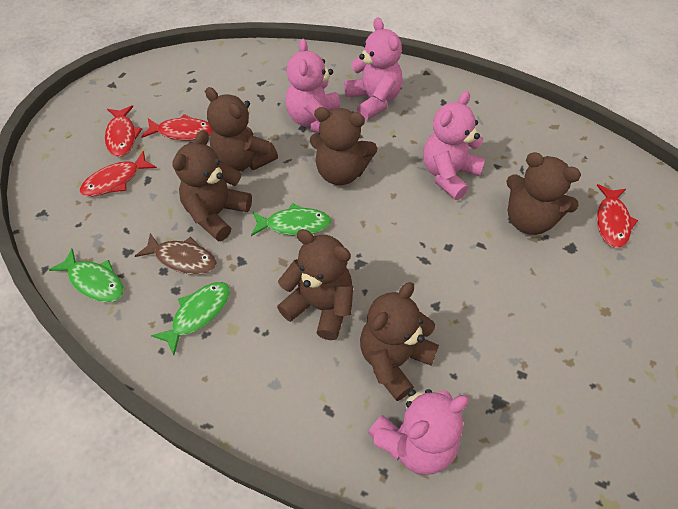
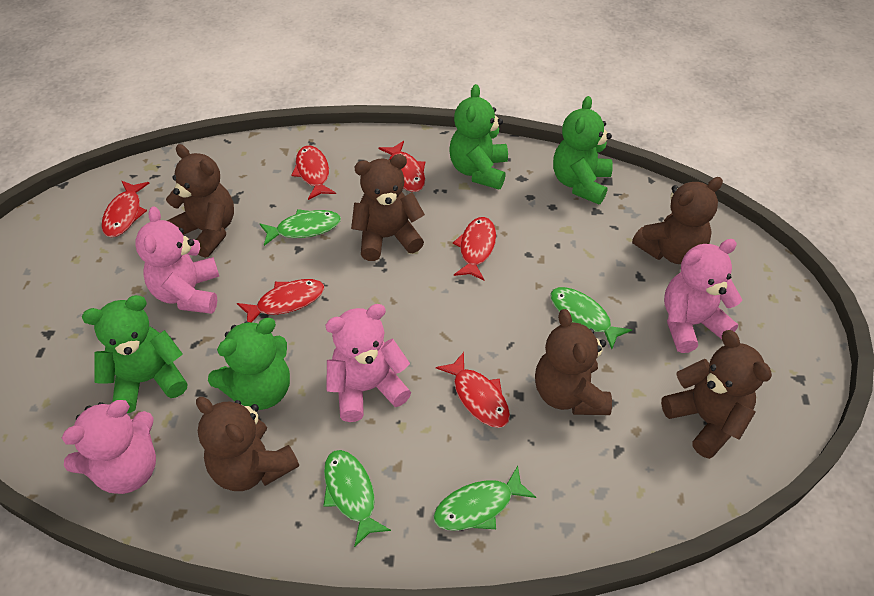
brown fish: [135,233,217,275] = 1 -> none = 0
green fish: [49,249,124,303] [151,282,230,355] [251,203,331,236] = 3 -> [260,209,341,246] [323,450,391,547] [433,466,536,531] [550,287,632,349] = 4
green teddy bear: none = 0 -> [82,295,187,413] [208,318,290,410] [450,84,508,189] [553,96,613,204] = 4
red fish: [80,151,157,197] [105,105,142,157] [141,114,213,141] [597,184,638,248] = 4 -> [102,181,150,237] [237,279,324,322] [291,146,336,200] [379,141,425,192] [436,352,510,428] [453,217,496,281] = 6

